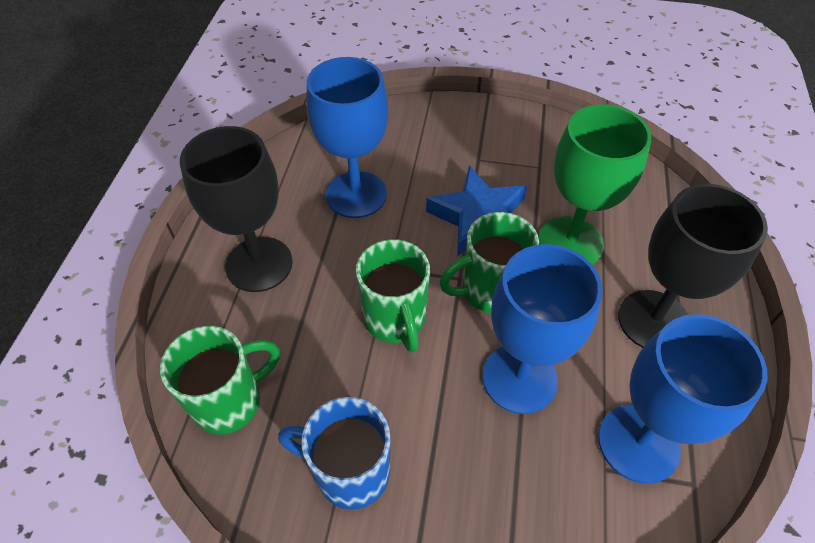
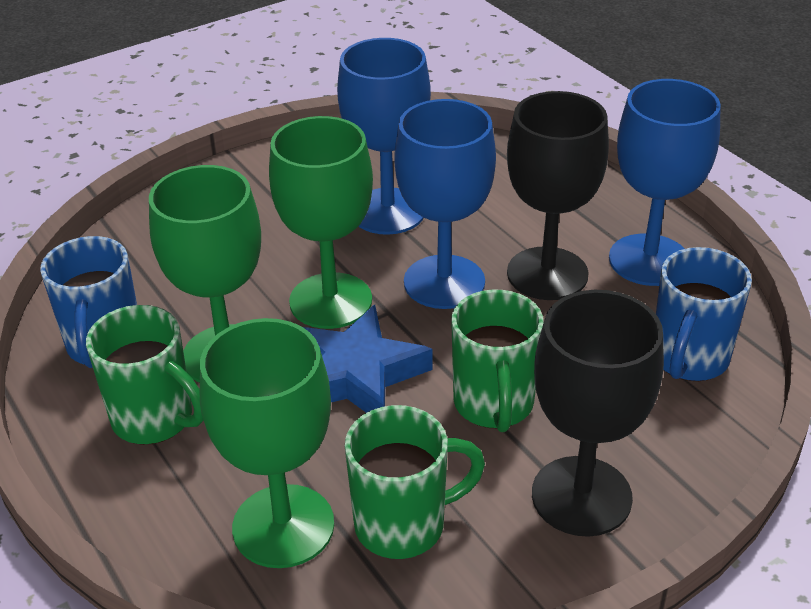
blue mug: [278,397,390,510] = 1 -> [40,236,137,368] [656,247,752,381] = 2
green goblet: [538,104,651,265] = 1 -> [149,165,261,383] [200,318,334,568] [269,116,373,329] = 3

